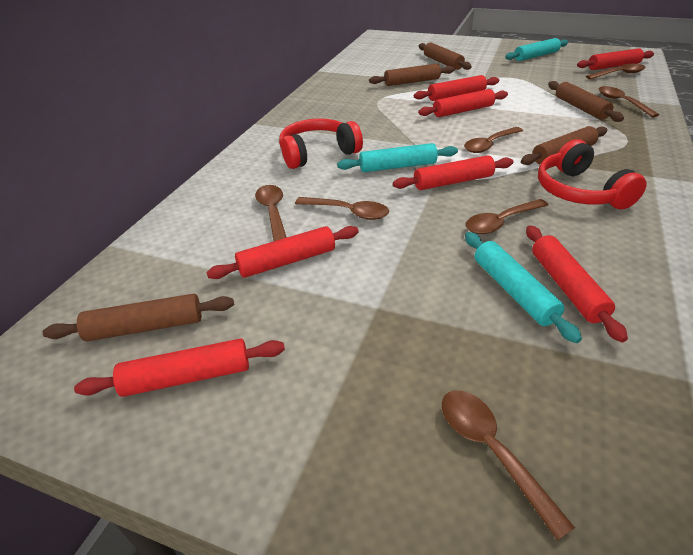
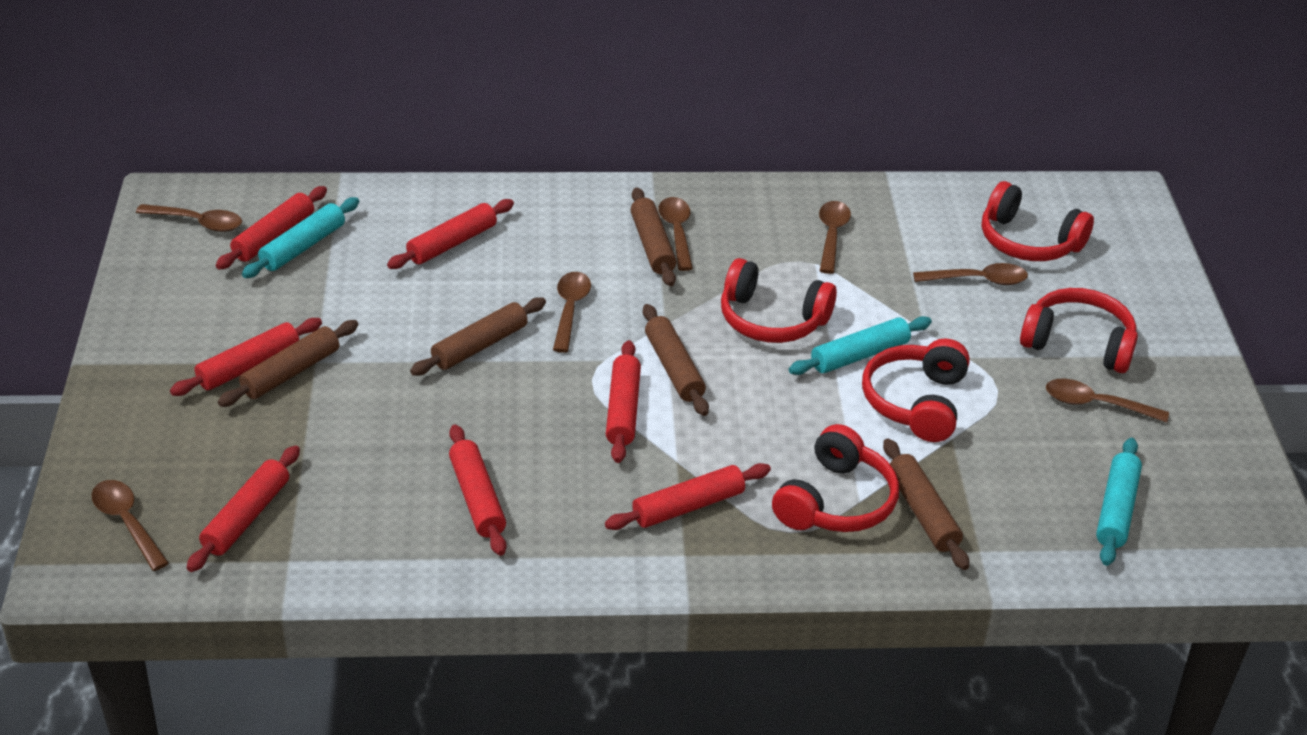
red headphones: [279,118,363,169] [538,139,647,210] = 2 -> [721,258,837,343] [772,424,899,532] [862,338,970,442] [982,181,1094,261] [1020,288,1138,373] = 5

